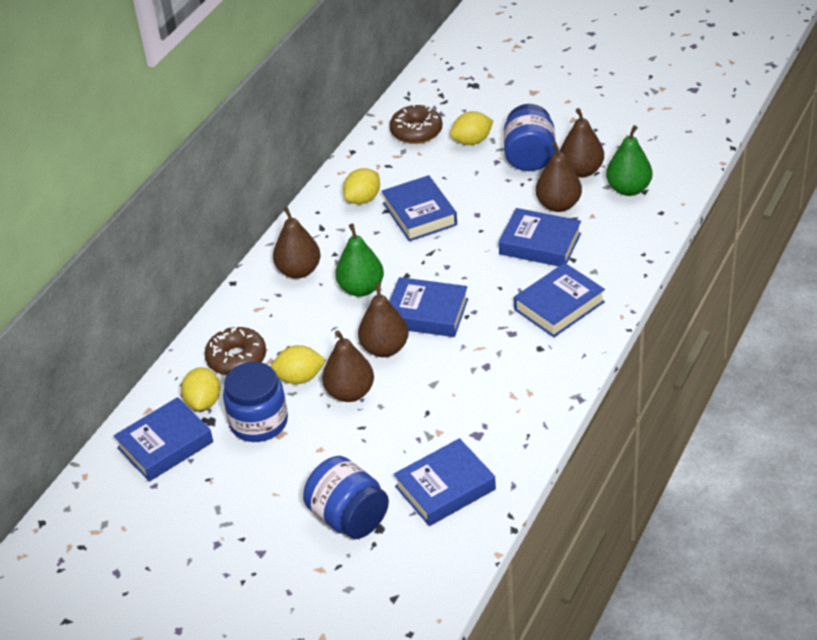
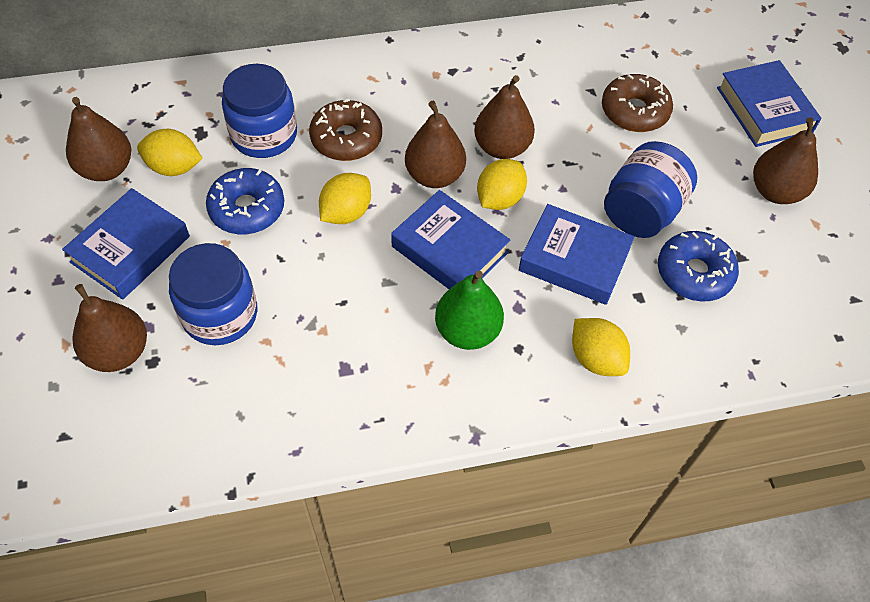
blue book: [114,397,213,482] [382,175,457,241] [389,277,468,337] [394,438,496,526] [499,208,581,267] [514,263,605,337] = 6 -> [62,188,190,300] [391,190,510,289] [518,204,635,305] [717,60,822,147] = 4
blue donut: none = 0 -> [206,168,284,234] [658,231,739,302] = 2
green pear: [335,223,384,297] [606,125,652,196] = 2 -> [435,271,504,350] = 1

